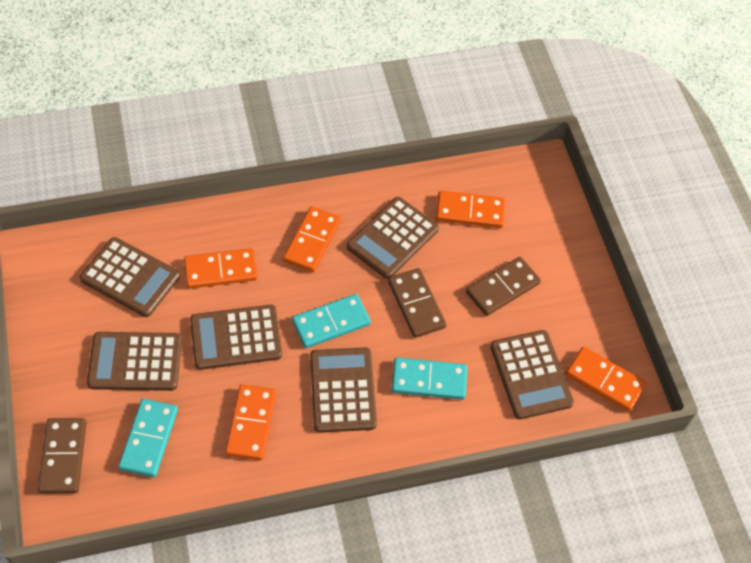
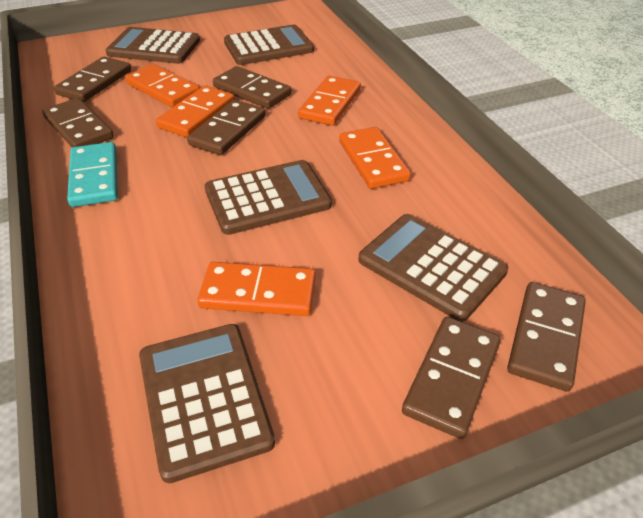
brown calculator: [79,237,180,317] [87,332,182,391] [190,305,282,370] [310,347,377,433] [347,197,439,279] [491,330,574,419] = 6 -> [106,27,200,64] [139,324,275,483] [205,160,332,235] [224,25,314,65] [358,214,508,321] = 5
brown domino: [38,418,86,493] [388,268,446,338] [466,257,541,316] = 3 -> [42,98,114,147] [54,57,131,102] [187,100,266,155] [213,66,292,109] [402,317,501,439] [507,282,586,392] = 6
turquoise domino: [118,399,178,477] [292,294,371,348] [392,358,467,400] = 3 -> [67,142,118,207] = 1

